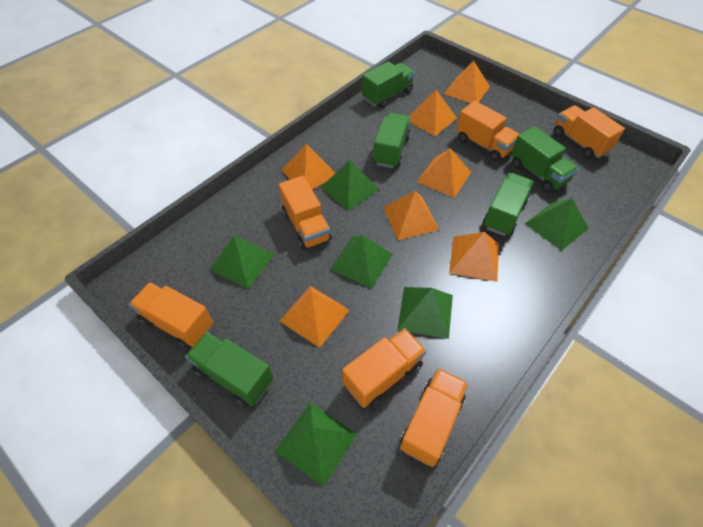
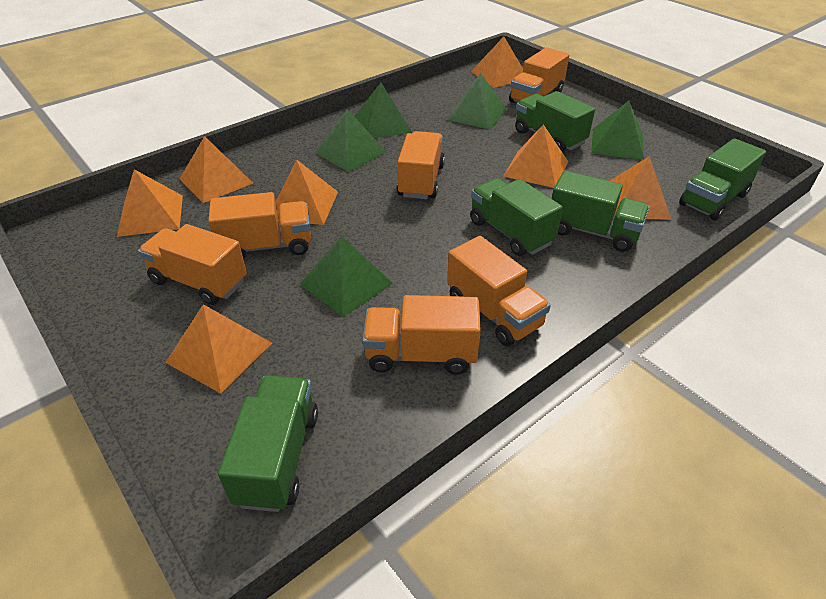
green pyramid: [210,236,275,289] [275,402,357,487] [320,160,379,211] [330,235,393,289] [397,287,453,339] [525,198,588,251] = 6 -> [300,236,393,317] [315,109,386,172] [354,83,412,138] [447,73,507,130] [591,101,644,160] = 5

